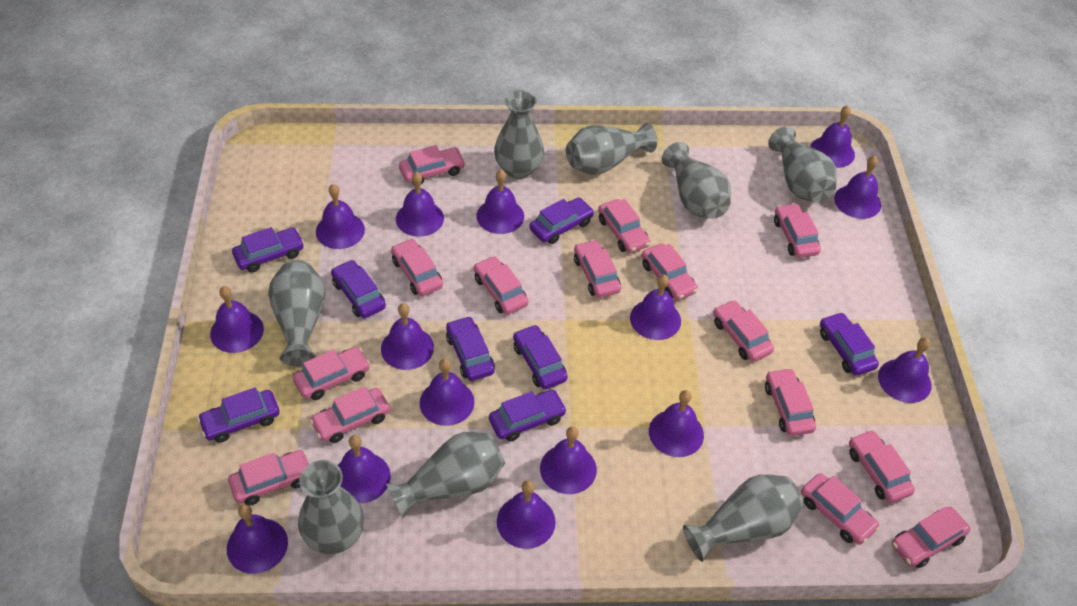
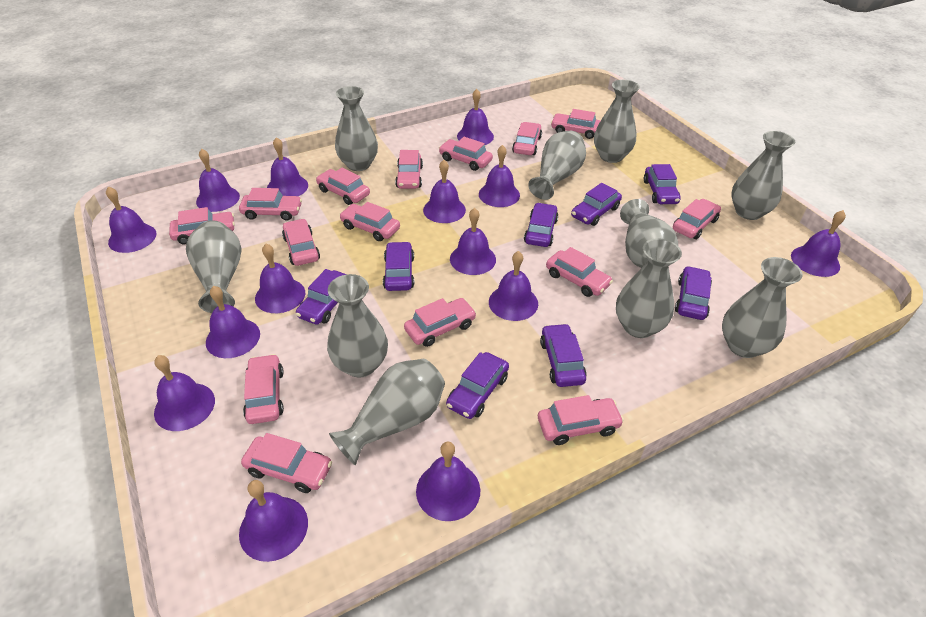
grey vase: [268,260,326,366] [298,460,364,554] [386,432,505,518] [494,90,544,179] [566,123,657,175] [662,142,731,219] [683,474,803,562] [768,126,837,202] = 8 -> [186,220,241,313] [327,274,388,378] [329,359,445,465] [335,86,378,171] [528,131,586,200] [594,80,640,163] [616,238,682,338] [620,199,678,268] [722,257,803,358] [731,131,795,220] = 10
purple bell: [210,286,264,353] [227,504,288,574] [316,184,365,249] [338,435,391,503] [381,303,434,370] [396,172,444,237] [420,358,474,426] [477,170,524,234] [497,480,556,549] [540,426,597,494] [630,274,681,340] [649,390,704,457] [810,105,855,168] [834,156,881,219] [878,337,932,403] = 15 -> [106,186,156,253] [154,355,215,431] [196,149,240,212] [206,286,260,358] [239,480,308,562] [255,244,305,313] [267,137,308,196] [416,441,480,521] [423,160,466,223] [450,208,496,275] [457,89,494,145] [479,145,520,207] [489,251,538,321] [791,210,846,277] = 14

